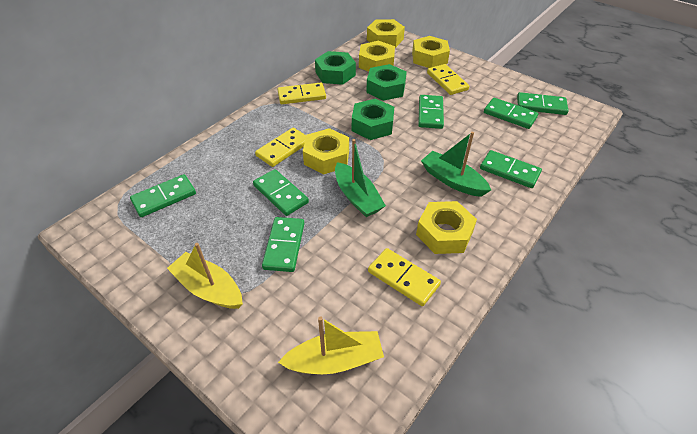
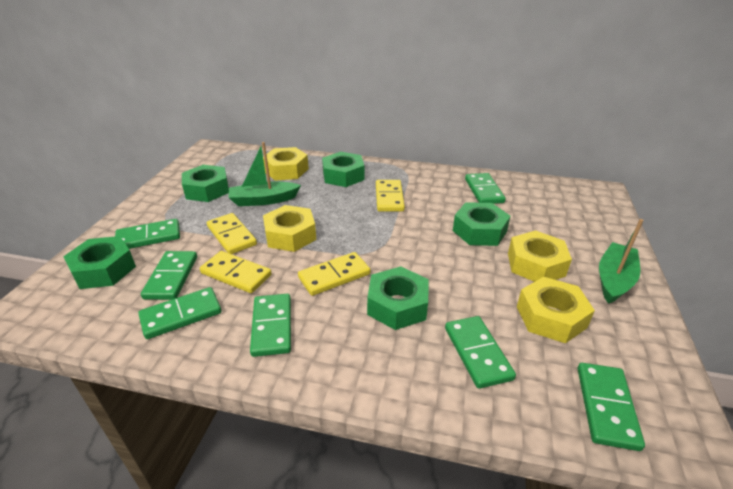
green nut: [315,51,356,85] [352,99,394,140] [366,64,407,101] = 3 -> [63,236,136,289] [182,165,229,202] [322,152,364,187] [367,267,429,330] [453,202,510,246] = 5
yellow boat: [167,243,243,309] [278,316,384,374] = 2 -> none = 0
yellow nut: [303,128,349,174] [359,41,395,72] [367,19,405,48] [412,36,450,68] [416,201,477,254] = 5 -> [263,147,309,181] [263,205,316,252] [508,230,572,282] [517,277,595,343] = 4

